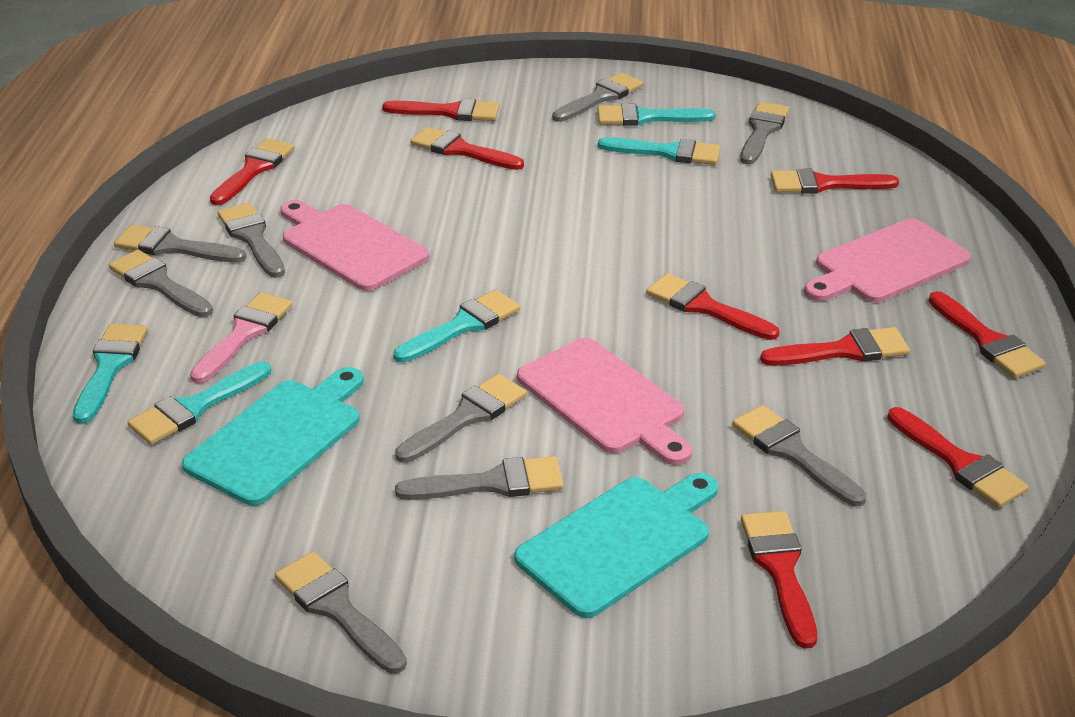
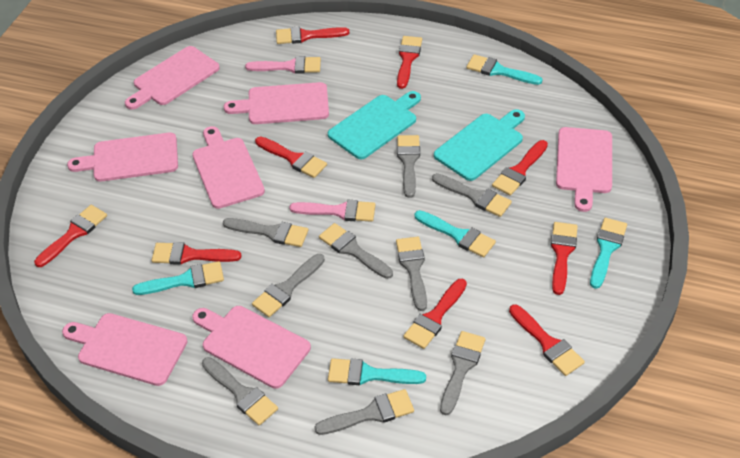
pink brush: [190,292,292,383] = 1 -> [245,56,321,74] [289,200,376,222] = 2
pink cutting board: [280,200,429,291] [517,338,692,465] [804,219,971,302] = 3 -> [62,313,188,386] [67,133,178,182] [125,46,220,110] [192,126,265,209] [192,306,311,389] [224,82,329,124] [556,127,612,212] = 7

